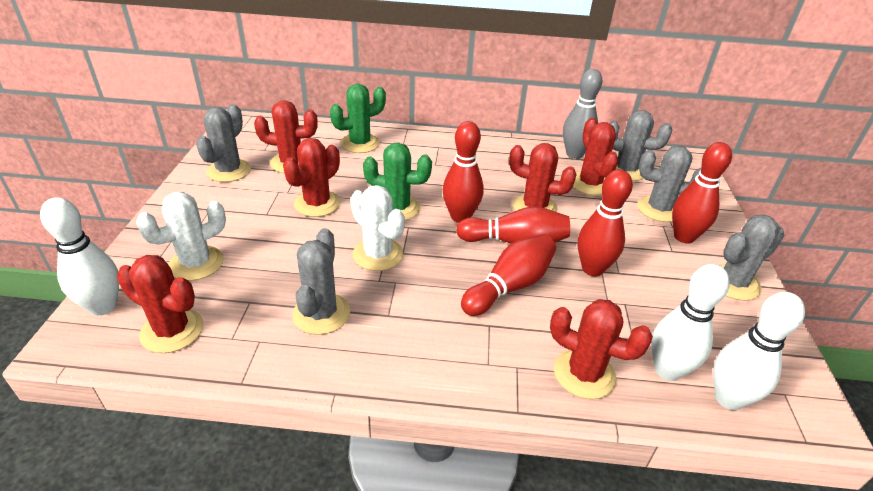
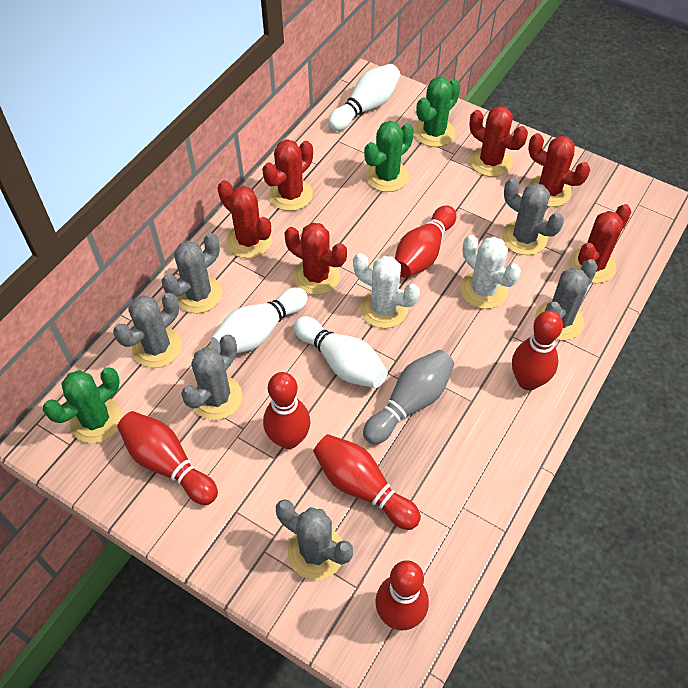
green cactus: [330,84,386,153] [363,142,432,220] = 2 -> [43,367,122,443] [364,121,414,192] [414,77,460,147] = 3
grey cactus: [196,104,251,182] [292,228,350,335] [609,110,672,181] [637,146,701,222] [719,215,785,301] = 5 -> [113,293,182,368] [162,233,222,313] [181,335,242,420] [276,499,353,580] [502,178,564,255] [535,259,598,340] = 6
red bowling pin: [443,121,484,223] [456,206,570,244] [461,234,556,316] [578,169,633,276] [672,142,732,244] = 5 -> [117,411,218,505] [263,372,310,449] [313,434,421,530] [375,560,429,630] [395,205,456,278] [512,311,563,390] = 6

